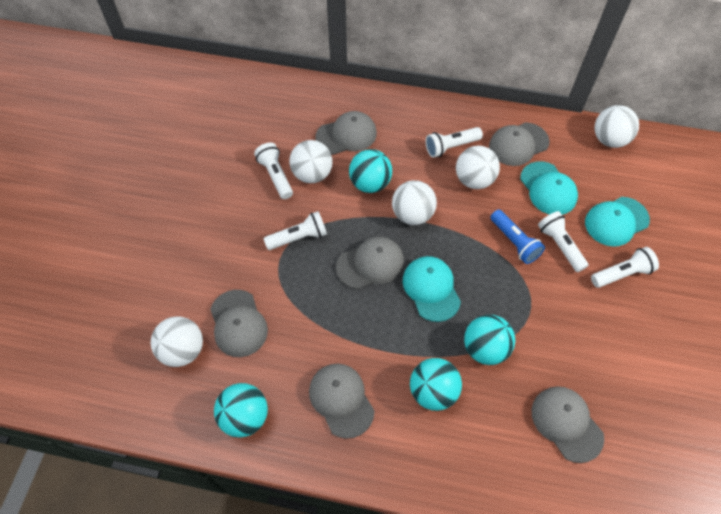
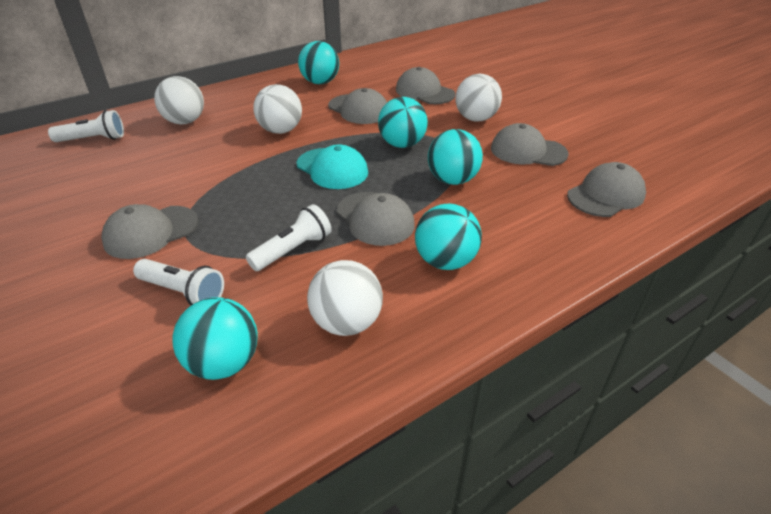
blue flashlight: [490,210,545,264] = 1 -> none = 0
turquoise ball: [214,383,268,438] [349,149,392,193] [410,358,462,411] [464,315,515,365] = 4 -> [173,297,258,380] [298,41,339,84] [378,97,428,148] [415,204,482,270] [428,129,483,185] = 5
turquoise cap: [403,256,461,322] [520,161,578,215] [585,197,650,247] = 3 -> [297,144,368,189] = 1
white ball: [151,316,203,367] [289,140,333,183] [392,180,437,225] [456,146,500,189] [594,105,639,148] = 5 -> [154,76,204,125] [254,84,302,134] [307,260,383,336] [455,74,502,121] = 4
white flashlight: [254,143,293,199] [263,211,327,250] [425,127,483,158] [538,211,589,272] [591,247,659,288] = 5 -> [48,110,124,142] [133,259,224,305] [246,204,332,271] = 3

